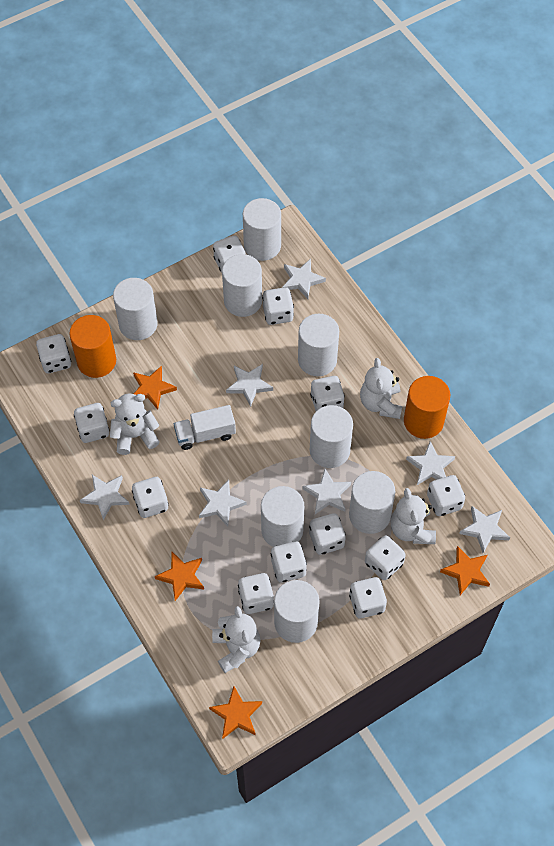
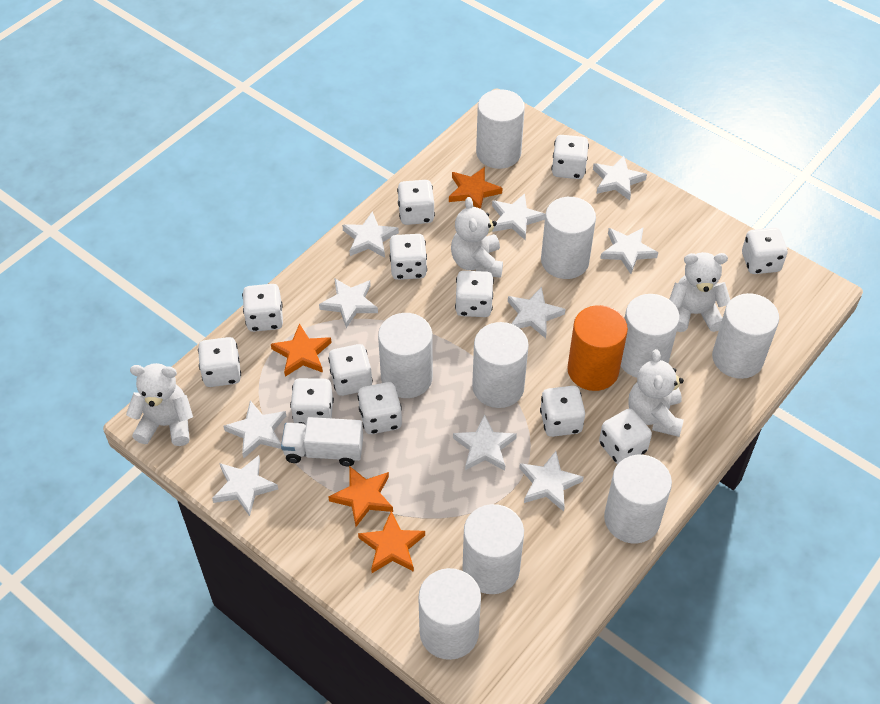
orange cylinder: [69,315,116,378] [404,376,450,439] = 2 -> [567,305,628,391] = 1
white cylinder: [113,278,158,340] [222,254,262,317] [243,198,281,261] [261,486,304,547] [274,580,320,643] [298,314,339,376] [310,405,353,468] [349,471,395,534] = 8 -> [378,313,433,398] [418,568,481,660] [463,504,524,594] [472,322,529,408] [476,89,525,169] [541,197,596,279] [604,455,672,543] [621,294,680,378] [712,293,779,379] = 9
white star: [80,475,130,520] [199,480,247,527] [226,364,273,407] [282,259,326,299] [302,469,351,514] [406,441,455,485] [459,506,510,553] = 7 -> [212,455,278,516] [224,400,286,458] [319,278,378,328] [342,211,399,258] [453,414,517,471] [492,193,545,240] [508,287,565,339] [519,451,584,511] [593,156,647,200] [600,227,658,274] = 10

